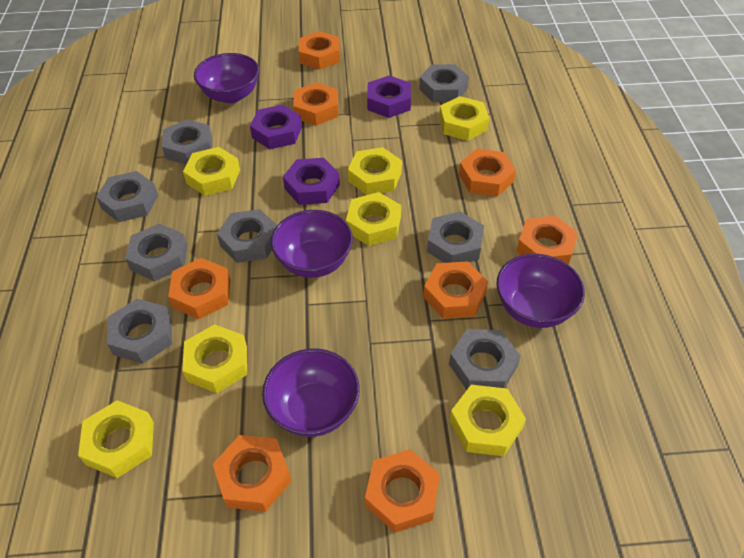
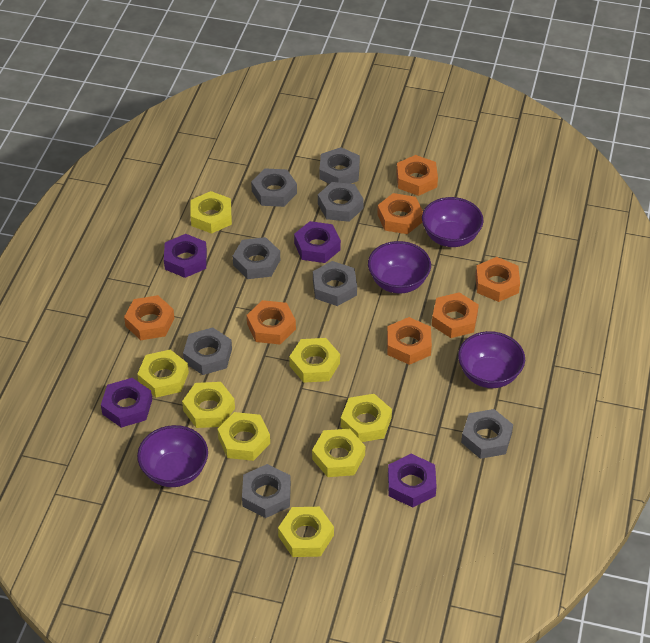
orange nut: [168,258,231,319] [213,435,291,512] [293,82,338,126] [299,31,340,70] [365,449,440,533] [423,261,488,319] [459,149,516,197] [516,216,578,265] = 8 -> [124,295,175,340] [247,300,296,345] [377,193,423,234] [387,317,432,365] [396,155,438,196] [432,292,479,338] [475,257,520,302] = 7
purple nut: [250,105,302,149] [283,158,340,205] [367,75,411,118] = 3 -> [101,378,152,428] [164,234,207,278] [294,221,341,263] [388,454,437,508] = 4
yellow nut: [78,400,154,478] [182,324,247,393] [183,147,240,196] [346,192,401,246] [348,147,402,195] [439,96,489,141] [449,385,526,456] = 7 -> [137,350,189,398] [182,382,235,428] [190,191,232,234] [217,412,270,461] [278,507,334,557] [289,338,340,383] [312,429,365,477] [341,394,392,442] = 8

